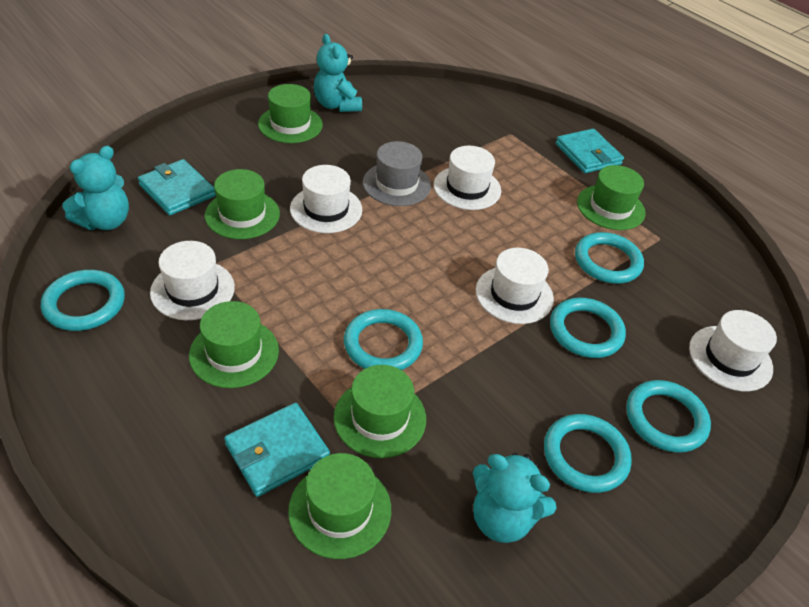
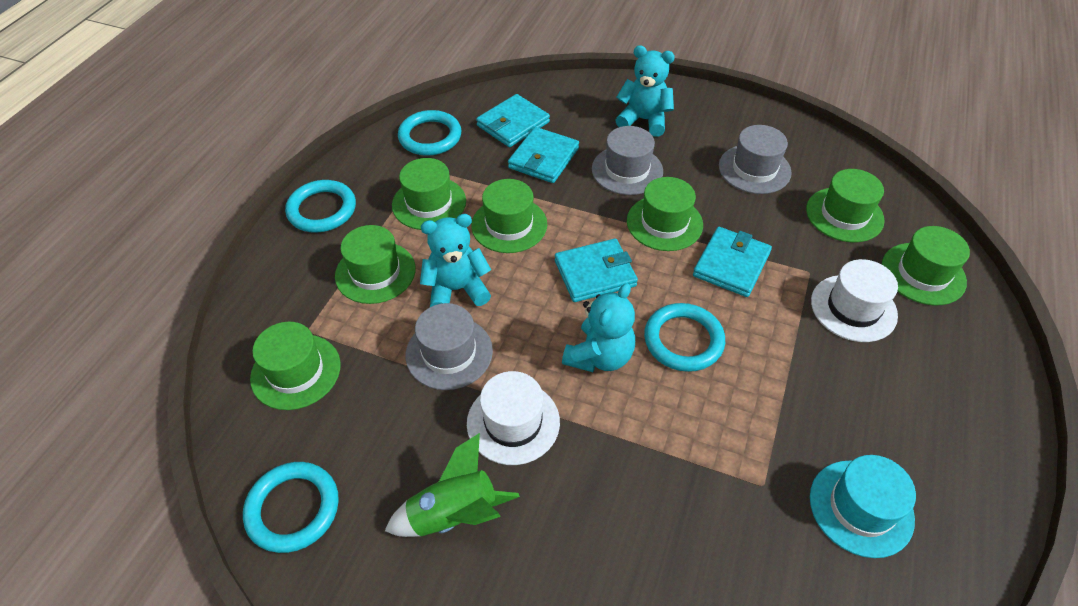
green hat: [189,301,279,388] [205,169,280,239] [258,84,323,143] [288,453,391,559] [334,365,426,458] [577,165,645,230] = 6 -> [250,322,341,410] [335,225,416,304] [392,158,466,230] [471,179,547,253] [627,177,703,251] [806,169,885,242] [882,226,970,305] = 7
green rocket: none = 0 -> [385,433,520,537] = 1
grey hat: [363,141,431,206] = 1 -> [405,303,493,390] [592,126,663,195] [719,125,792,194] = 3
turquoise hat: none = 0 -> [810,455,916,558] = 1
turquoise ring: [41,270,125,331] [344,309,423,370] [544,414,632,493] [550,298,626,358] [575,232,644,284] [626,380,711,453] = 6 -> [243,462,339,553] [285,180,356,233] [398,110,461,156] [644,303,725,372] = 4
turquoise wallet: [138,159,216,215] [224,403,330,497] [556,129,624,173] = 3 -> [476,94,550,147] [508,127,579,183] [555,238,638,302] [693,227,772,297] = 4
white hat: [150,241,235,320] [290,165,362,233] [434,146,501,210] [476,248,554,324] [689,310,777,391] = 5 -> [467,371,560,465] [811,259,898,342] = 2

